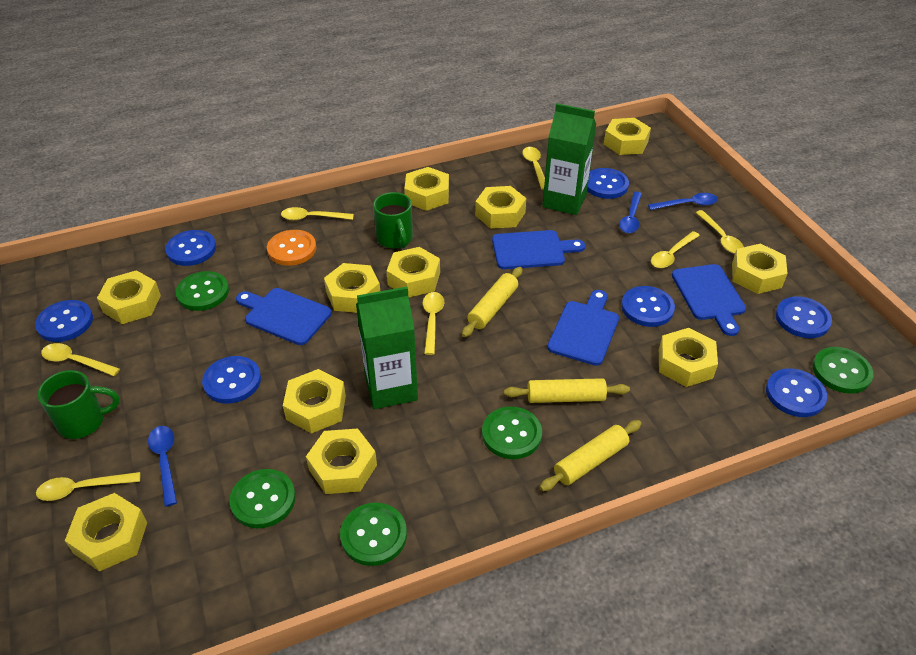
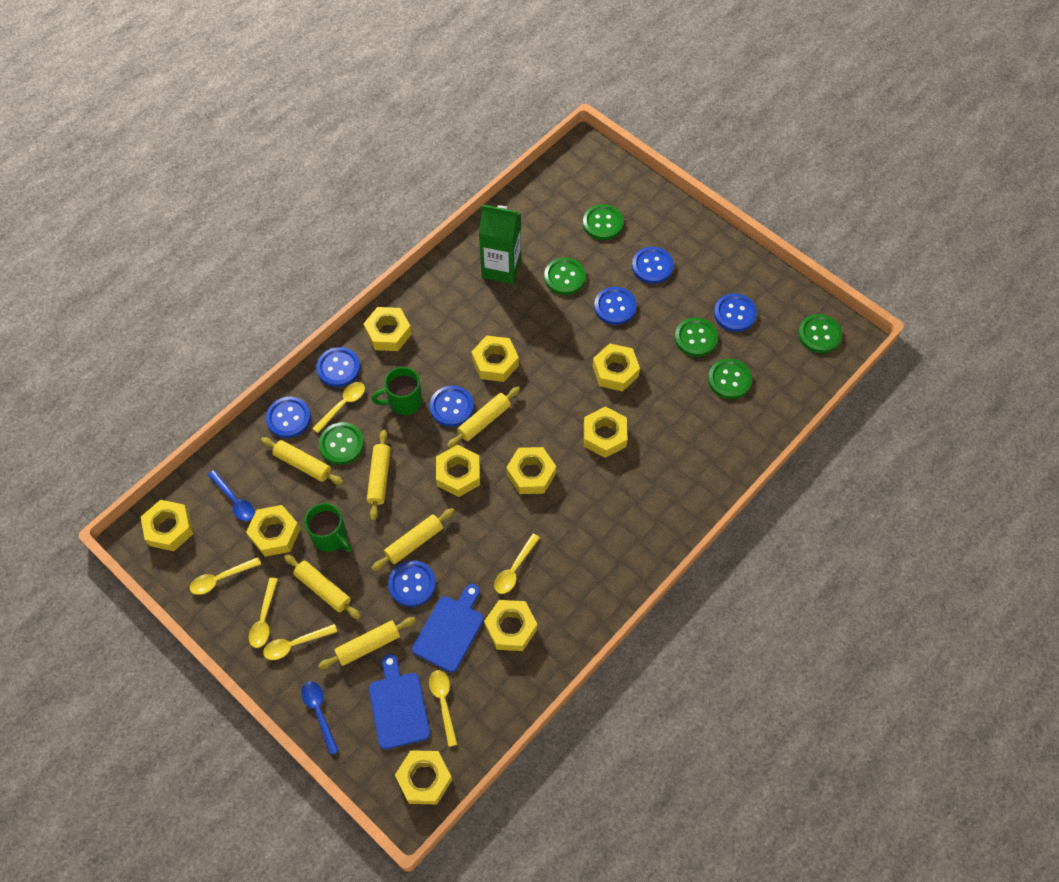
blue cutting board: [236,288,332,345] [492,230,585,269] [547,290,619,366] [672,264,746,336] = 4 -> [369,654,430,750] [412,584,484,673] = 2
blue spoon: [148,426,177,507] [619,192,642,233] [648,193,718,210] = 3 -> [208,470,255,521] [301,681,339,755] = 2
green button: [176,271,229,311] [229,469,296,528] [340,503,407,566] [482,406,542,459] [812,347,873,394] = 5 -> [319,422,364,465] [544,258,586,295] [583,204,623,240] [675,318,718,357] [708,359,752,399] [798,314,842,353] = 6
green carton: [356,287,418,409] [542,103,596,215] = 2 -> [479,204,521,284] = 1
orange button: [267,230,316,266] = 1 -> none = 0
yellow nut: [65,493,147,571] [97,270,161,324] [283,369,346,434] [306,428,377,494] [324,263,380,313] [387,247,440,297] [405,167,449,211] [475,186,526,229] [604,118,651,155] [659,328,718,387] [732,243,788,294] = 11 -> [141,500,194,551] [246,505,300,557] [364,307,412,351] [395,750,452,804] [436,445,480,497] [472,335,519,382] [484,600,537,651] [506,447,556,494] [584,407,627,458] [593,343,640,392] = 10
yellow rolling pin: [462,267,522,337] [504,378,630,403] [540,420,642,491] = 3 -> [261,437,343,485] [284,554,361,619] [318,617,416,669] [367,430,391,520] [372,508,455,571] [447,387,520,448] = 6
yellow spoon: [36,472,140,501] [41,343,120,376] [281,207,354,220] [423,292,444,355] [522,147,545,190] [651,231,700,268] [696,210,744,254] = 7 -> [190,557,261,595] [249,577,278,648] [263,624,337,660] [312,382,365,433] [429,670,458,747] [494,533,540,594] = 6

